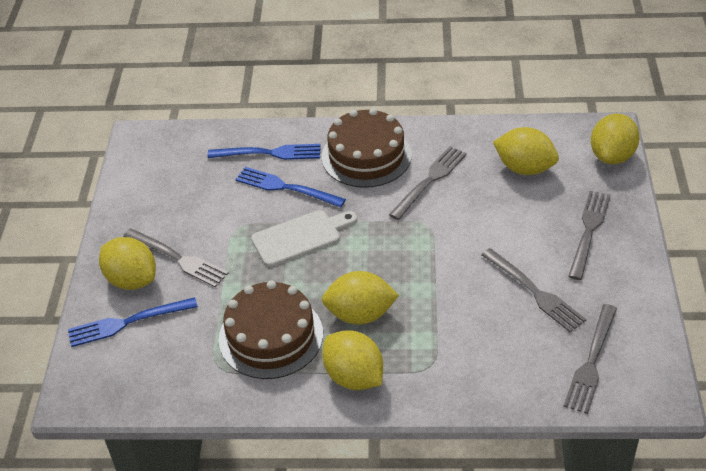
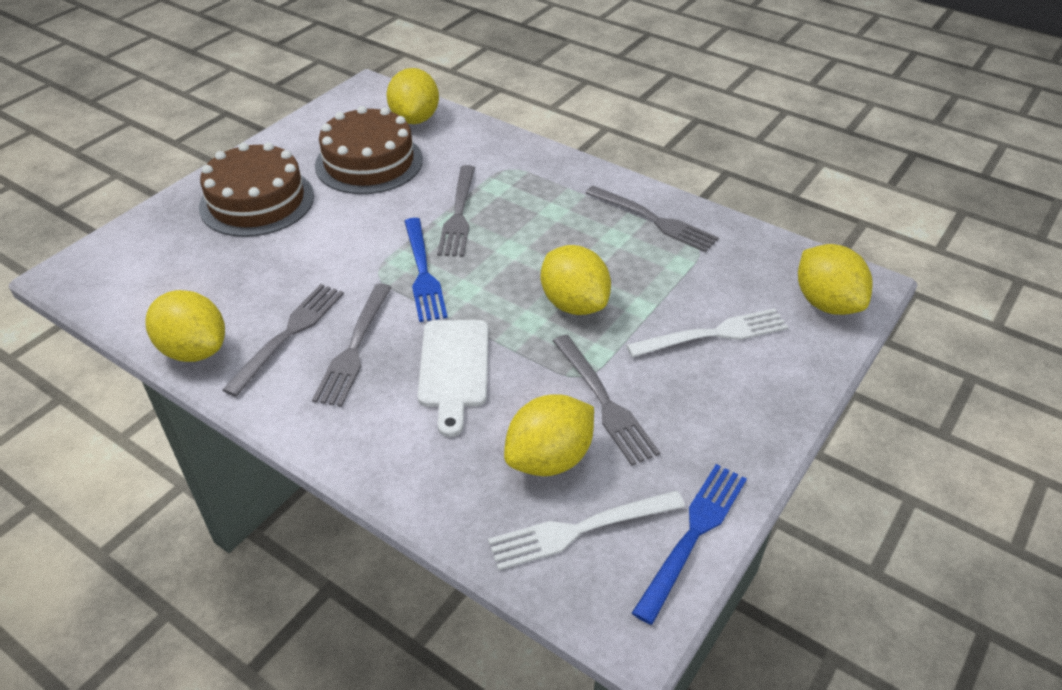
blue fork: [68,297,198,347] [208,144,320,160] [235,167,346,208] = 3 -> [404,218,448,322] [632,464,747,625] = 2
white fork: none = 0 -> [488,490,685,570] [626,308,788,357] = 2

